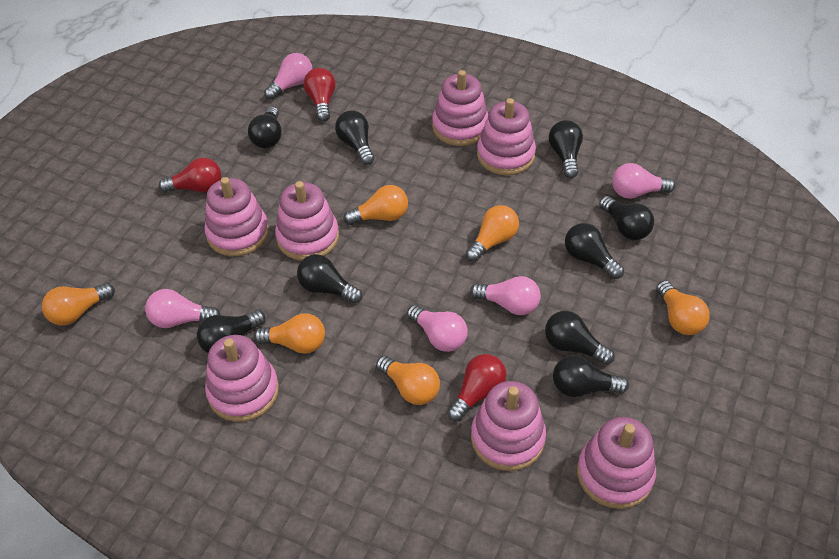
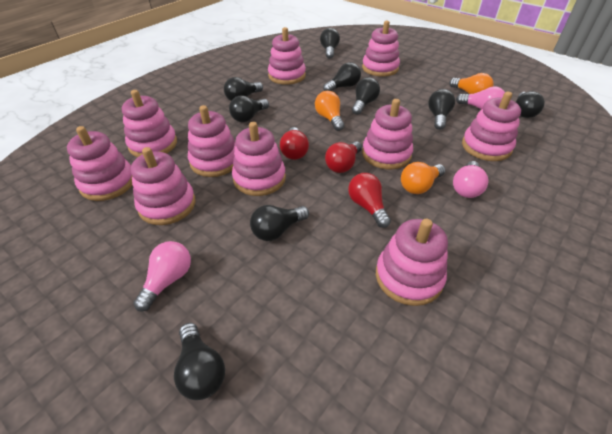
orange light bulb: [42,283,115,325] [254,313,325,354] [344,185,408,225] [376,356,440,405] [466,205,519,262] [656,280,710,335] = 6 -> [315,91,344,131] [401,162,445,194] [449,73,494,94] = 3
pink light bulb: [145,289,220,328] [264,53,312,100] [407,305,468,352] [470,276,541,315] [612,163,675,199] = 5 -> [133,241,191,312] [453,161,488,198] [456,86,505,109] = 3
pink stacking toy: [204,177,269,256] [205,335,279,422] [275,181,339,261] [432,70,488,146] [471,381,546,471] [477,98,536,175] [577,417,656,509] = 7 -> [67,126,132,201] [122,90,177,157] [131,147,195,225] [188,105,236,177] [232,122,286,196] [268,27,306,85] [362,21,400,77] [362,99,413,169] [376,219,448,306] [462,92,521,161] = 10

